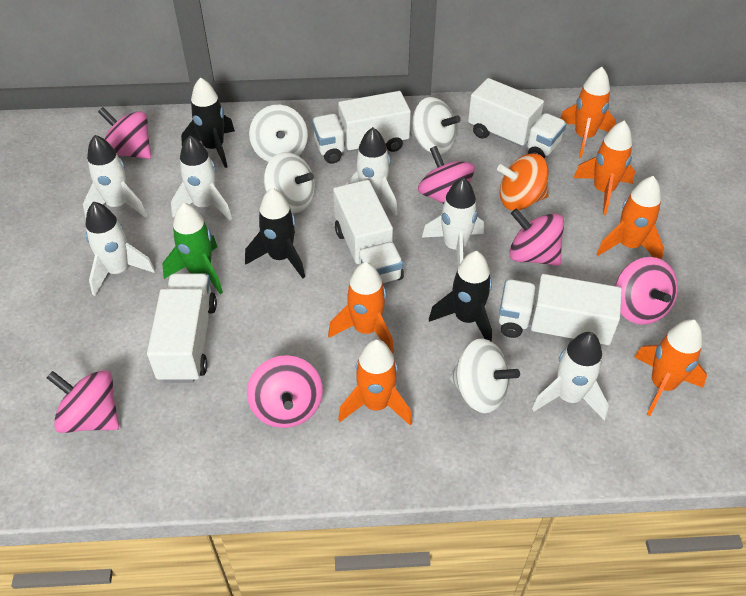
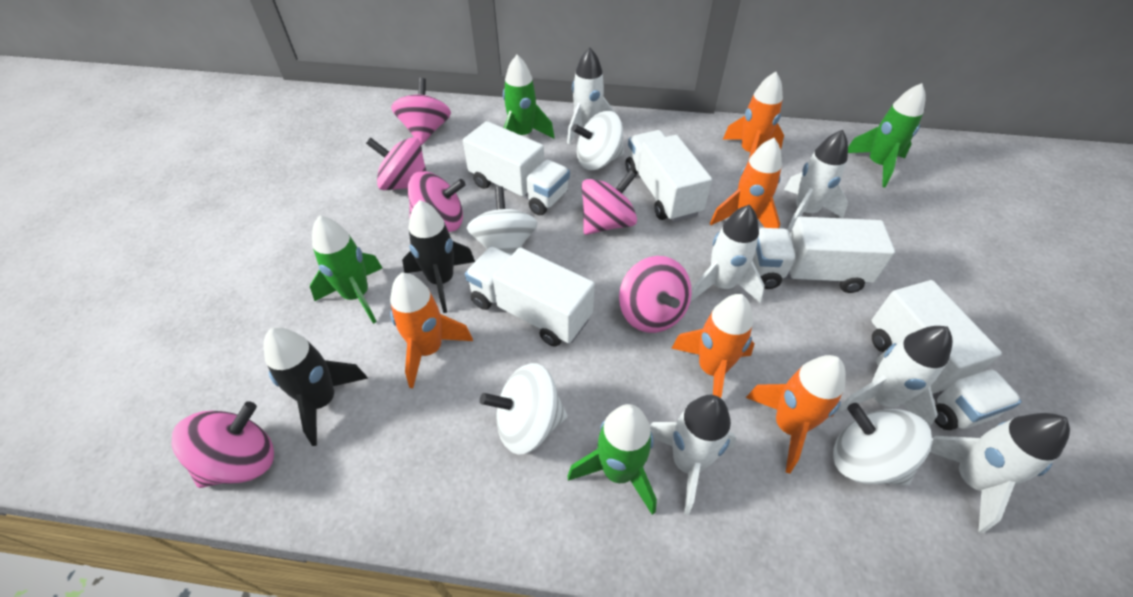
black rocket: [181,77,235,168] [245,188,305,278] [429,251,492,342] = 3 -> [263,328,368,446] [402,200,475,313] = 2
green rocket: [162,202,223,294] = 1 -> [310,215,382,324] [503,55,555,139] [567,404,657,515] [848,83,926,188] = 4
orange rocket: [328,262,394,353] [338,339,412,426] [560,67,616,158] [573,121,635,215] [596,176,664,260] [635,319,707,416] = 6 -> [390,273,473,388] [671,294,755,398] [710,138,782,228] [723,72,784,159] [746,355,846,473] = 5
orange spinning top: [497,154,549,210] = 1 -> none = 0

